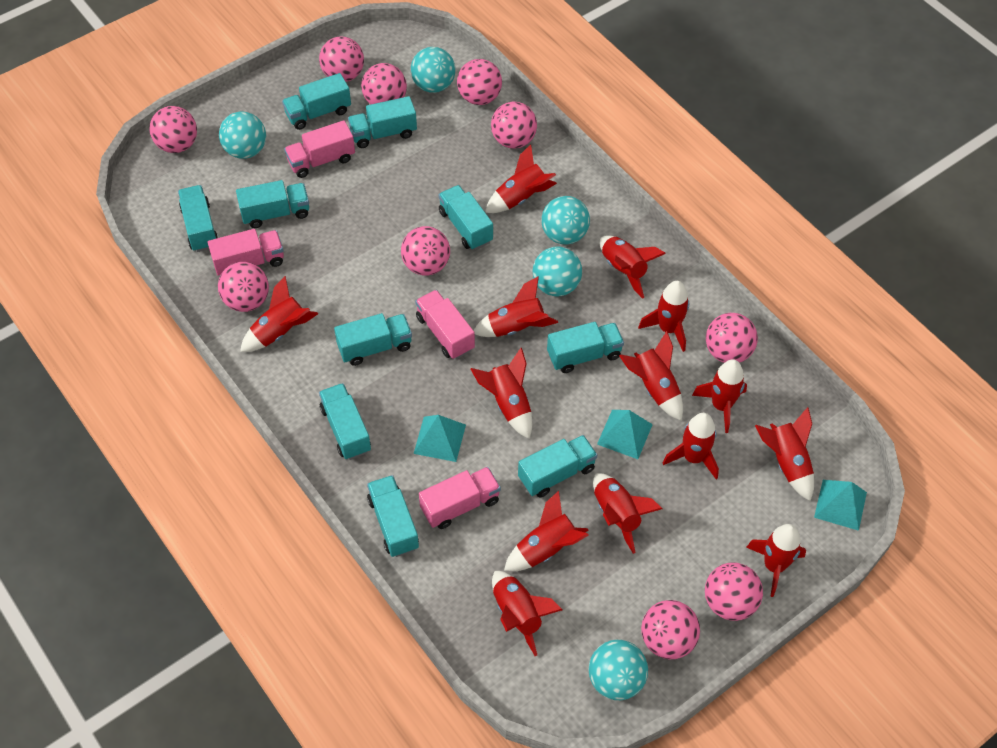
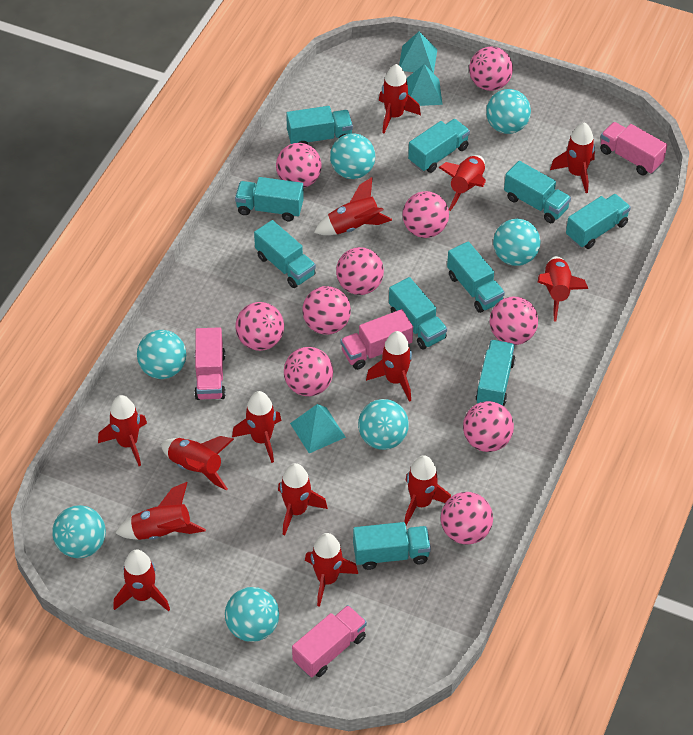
turquoise ball: [219,112,266,159] [411,47,455,93] [532,246,582,296] [541,196,590,245] [589,640,648,700] = 5 -> [52,505,106,558] [137,330,186,379] [225,587,279,642] [330,133,375,179] [358,399,409,450] [486,89,531,134] [493,219,540,266] = 7

